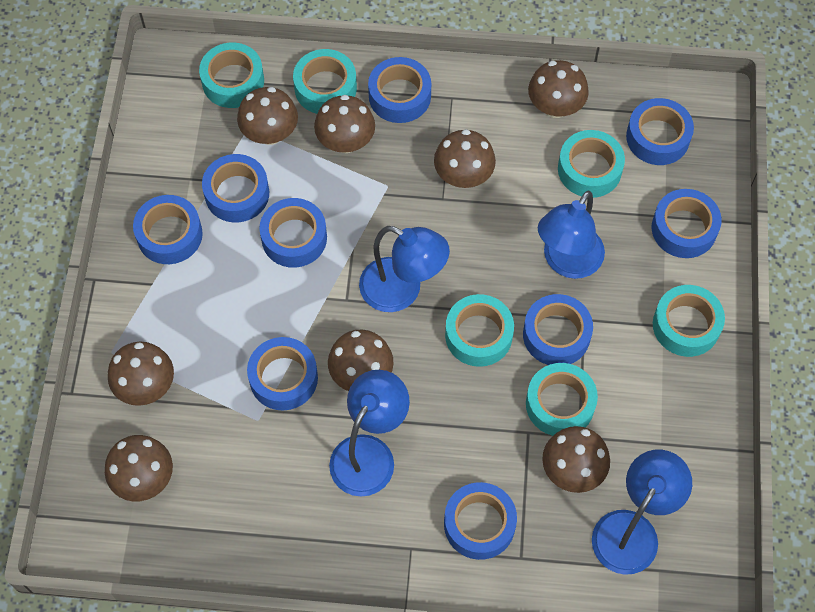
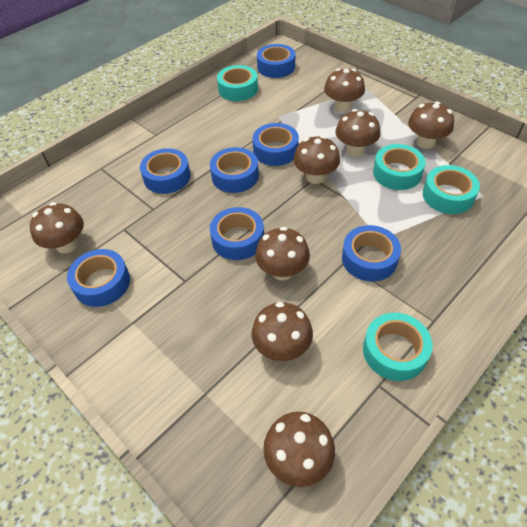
blue lamp: [329,370,410,497] [359,226,450,312] [538,191,605,279] [592,450,692,575] = 4 -> none = 0
blue tape: [133,195,203,264] [202,154,269,222] [247,337,318,410] [259,198,327,268] [368,57,431,123] [444,482,517,560] [523,294,593,365] [626,98,694,165] [652,189,722,258] = 9 -> [67,249,130,307] [140,148,191,194] [210,147,259,193] [210,207,264,260] [252,123,299,166] [257,44,295,78] [342,225,401,281] = 7
turquoise tape: [199,43,264,108] [293,49,357,114] [445,294,514,367] [526,363,598,436] [558,130,625,198] [653,285,725,357] = 6 -> [217,65,258,101] [363,313,433,381] [373,144,426,190] [423,165,480,214] = 4

